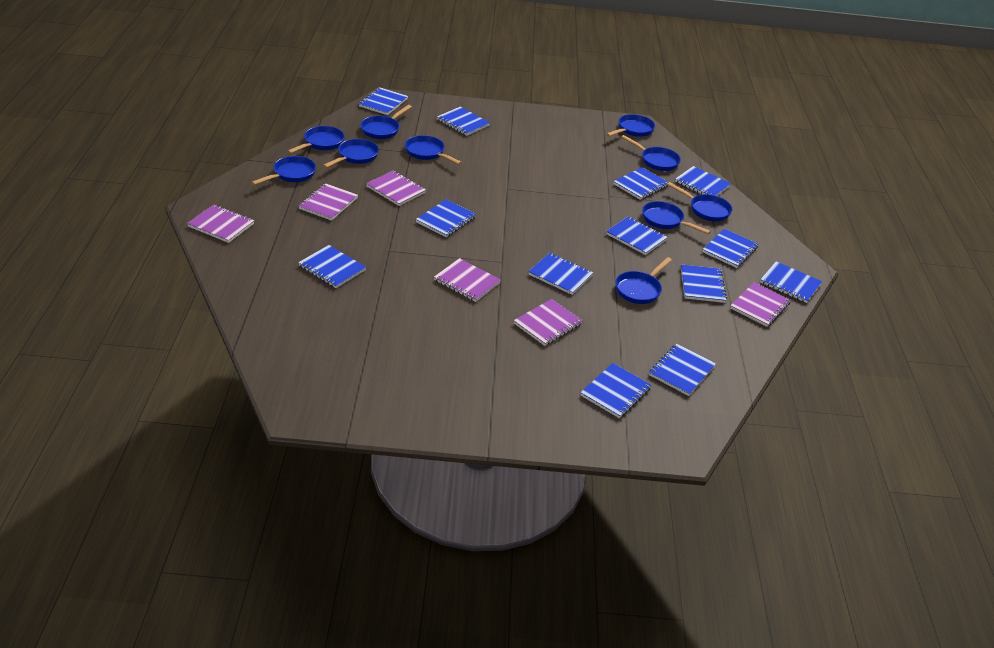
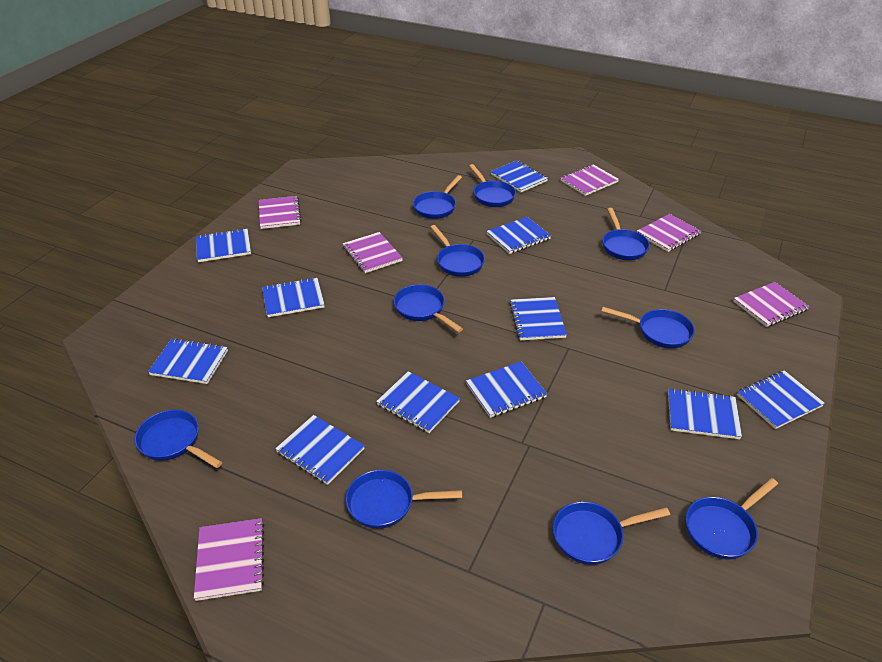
blue notebook: [298,245,366,288] [359,87,408,115] [416,199,476,237] [437,107,490,136] [528,253,593,295] [580,363,651,418] [606,217,668,255] [613,167,668,200] [649,343,716,396] [675,166,731,196] [681,264,727,303] [702,229,758,268] [760,261,822,303] = 13 -> [148,338,228,384] [196,229,251,262] [262,277,325,317] [275,415,365,485] [376,371,460,433] [466,362,547,418] [486,217,551,254] [491,160,548,192] [510,297,567,340] [668,388,742,439] [737,370,825,429] = 11

